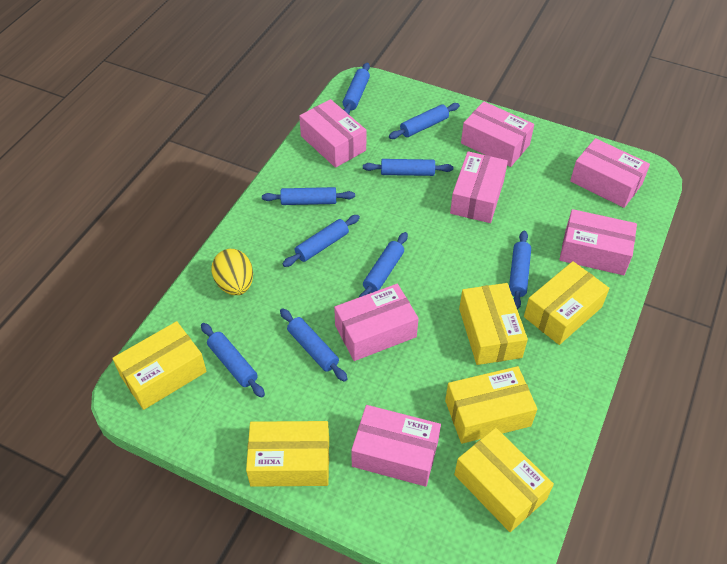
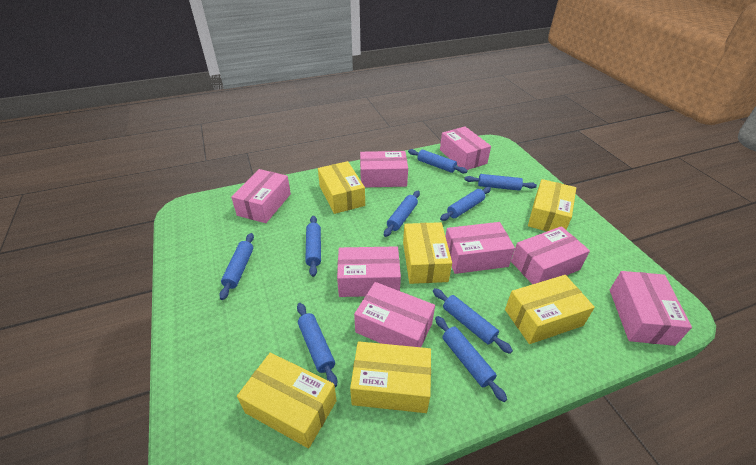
pink box: [299,99,366,168] [334,284,419,361] [351,405,441,487] [450,151,508,223] [461,101,534,167] [559,209,637,275] [570,138,650,208] = 7 -> [231,169,291,223] [337,246,401,297] [354,282,435,347] [360,151,408,187] [440,126,491,170] [445,222,515,274] [511,226,590,284] [610,271,692,346] = 8
yellow egg: [212,249,253,295] = 1 -> none = 0

